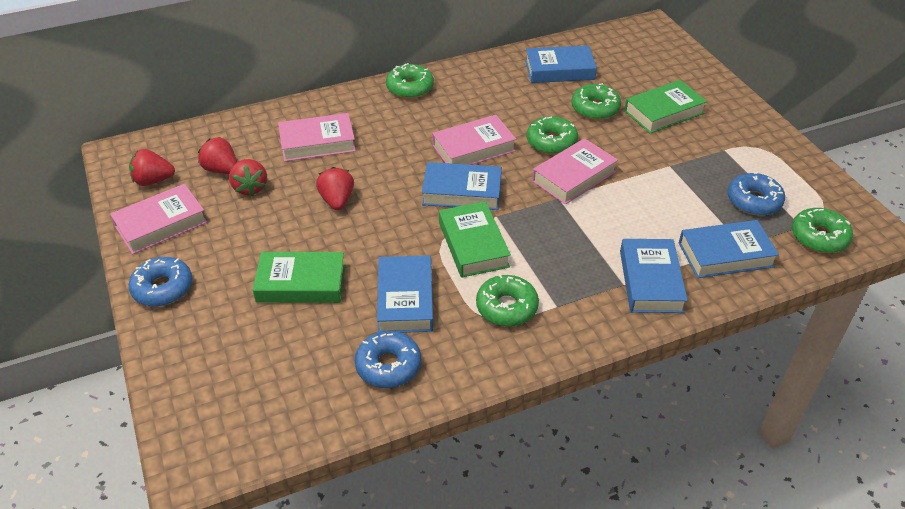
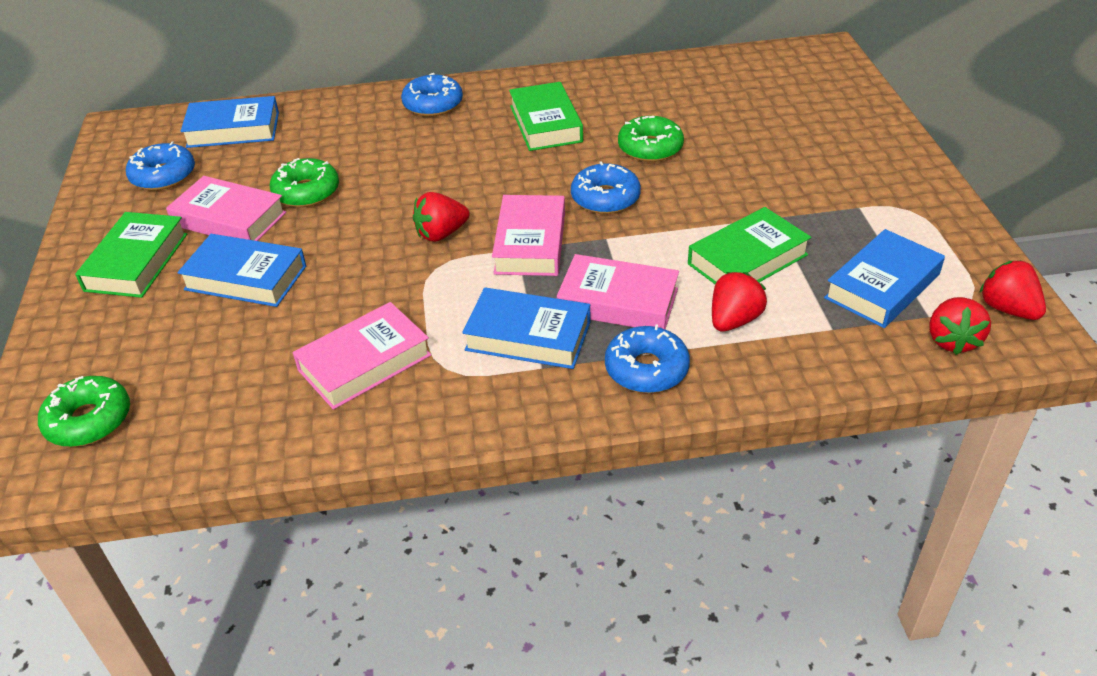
blue book: [377,255,433,333] [422,162,502,210] [525,45,597,83] [620,239,688,313] [679,220,779,278] = 5 -> [177,234,306,307] [181,96,279,148] [462,287,590,369] [824,229,945,328] = 4
blue donut: [129,257,192,307] [355,331,421,388] [727,172,785,216] = 3 -> [126,141,195,190] [401,73,463,116] [571,161,641,214] [605,324,690,393] = 4
green donut: [386,63,434,99] [476,274,539,326] [527,116,578,154] [571,83,621,120] [792,208,853,253] = 5 -> [38,376,130,447] [270,158,339,207] [618,116,684,162] = 3

